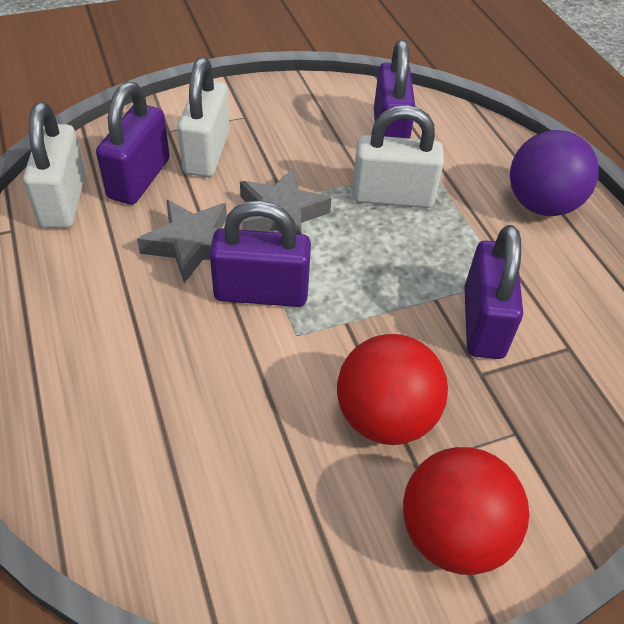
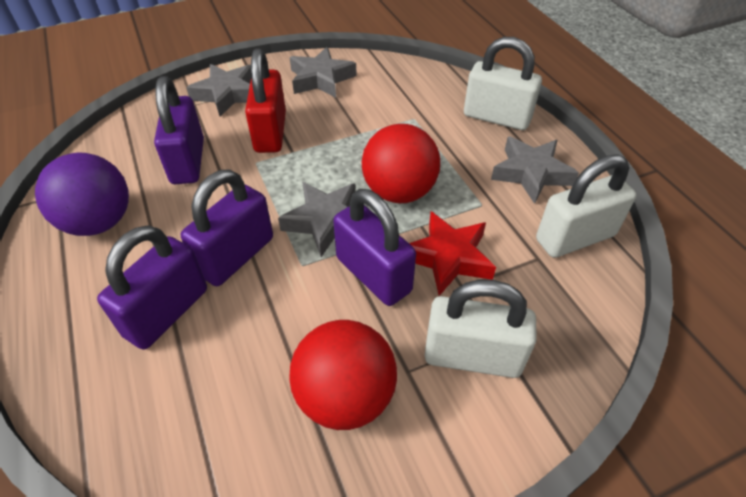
grey star: [137,199,227,283] [240,169,331,234] = 2 -> [186,64,251,117] [278,182,355,257] [290,47,357,98] [491,137,579,204] = 4
red padlock: none = 0 -> [245,49,286,153] = 1
red star: none = 0 -> [409,212,496,296] = 1

